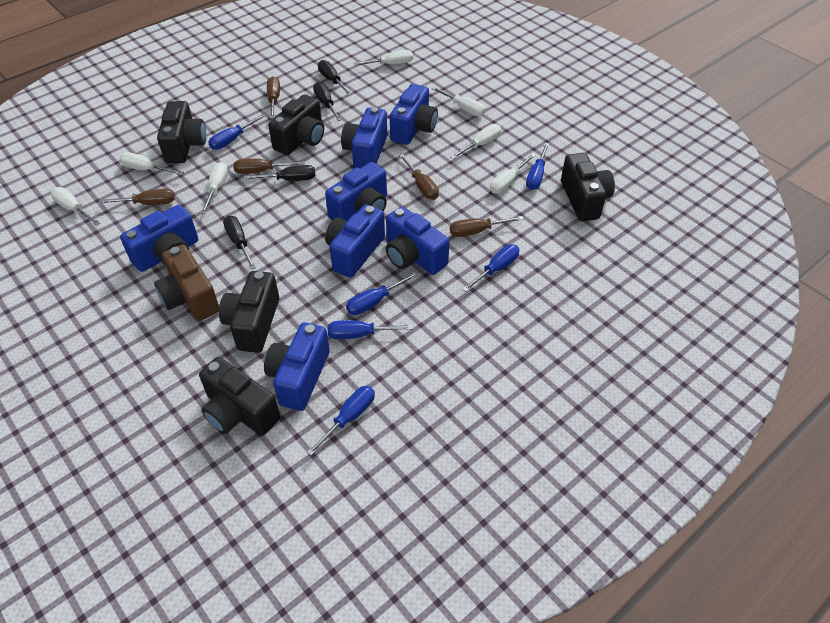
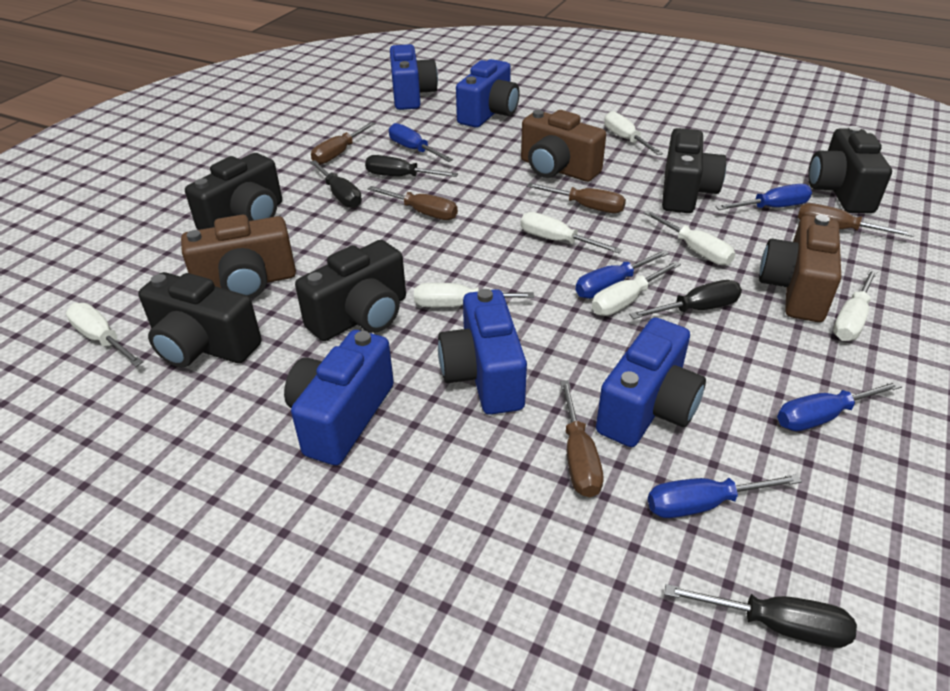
blue camera: [120,205,198,272] [264,322,330,411] [325,162,387,221] [325,204,385,278] [341,107,387,168] [386,206,449,275] [390,84,438,145] = 7 -> [284,330,394,466] [390,44,438,110] [438,289,527,415] [456,59,520,128] [596,317,706,447] = 5
blue screwdriver: [208,114,265,150] [307,386,375,456] [328,320,413,339] [346,272,418,315] [462,244,520,292] [526,143,549,190] = 6 -> [389,123,453,162] [576,250,669,299] [648,474,802,518] [716,184,812,210] [777,381,903,431] = 5
brown camera: [154,244,219,321] = 1 -> [181,215,296,299] [521,110,606,182] [759,214,841,322] = 3

